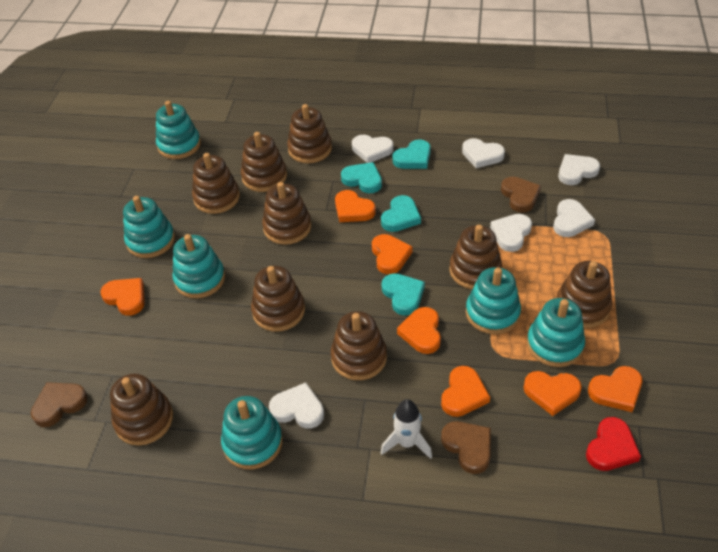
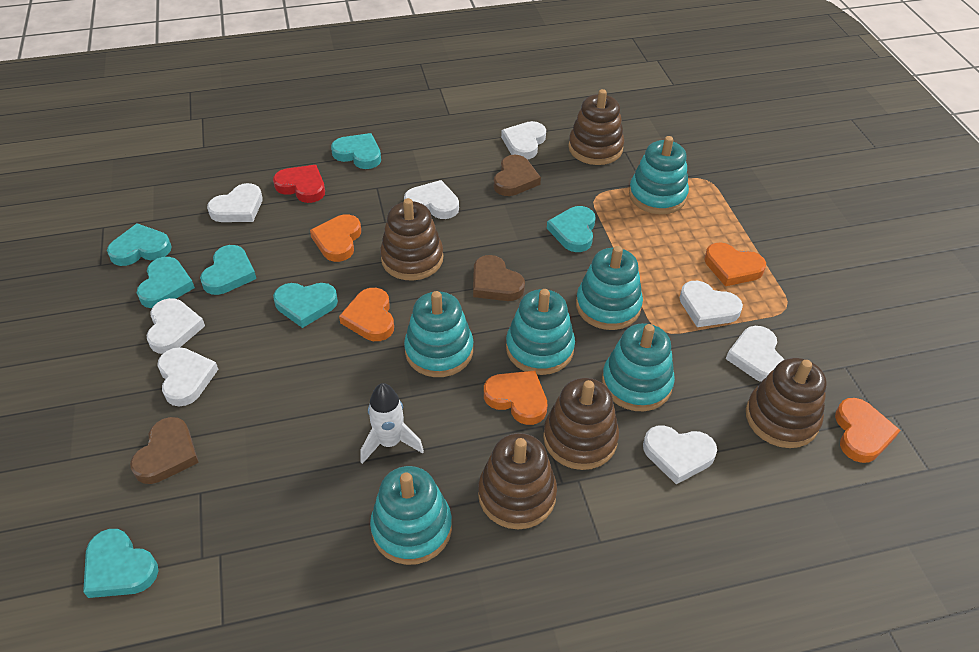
brown stacking toy: [110,374,173,446] [192,153,240,214] [241,132,287,192] [251,266,305,332] [262,182,311,245] [287,104,332,163] [331,311,387,380] [449,225,502,289] [557,261,612,328] = 9 -> [380,198,443,281] [478,433,557,530] [543,378,619,470] [568,89,624,165] [746,358,827,448] = 5
orange heart: [100,278,145,316] [335,190,376,222] [372,234,413,275] [397,307,441,354] [441,366,490,417] [523,371,582,416] [588,366,642,412] = 7 -> [310,214,361,262] [339,288,394,341] [484,371,547,425] [704,242,766,286] [835,398,900,463] = 5
turquoise heart: [341,162,382,193] [381,195,421,232] [382,273,425,316] [392,139,431,169] = 4 -> [83,529,158,598] [107,223,172,266] [137,257,195,308] [200,245,256,295] [273,283,338,328] [331,133,381,169] [547,206,596,252] = 7
white heart: [269,382,324,429] [352,135,393,163] [462,138,505,168] [490,214,532,252] [553,199,595,237] [558,154,600,185] = 6 -> [146,298,205,354] [157,347,218,406] [207,183,263,222] [404,180,459,219] [501,121,546,159] [643,426,717,484] [680,281,743,327] [726,326,784,382] = 8

